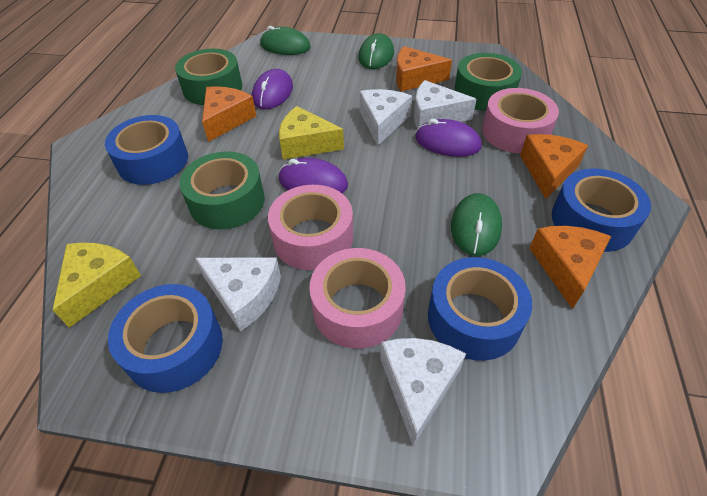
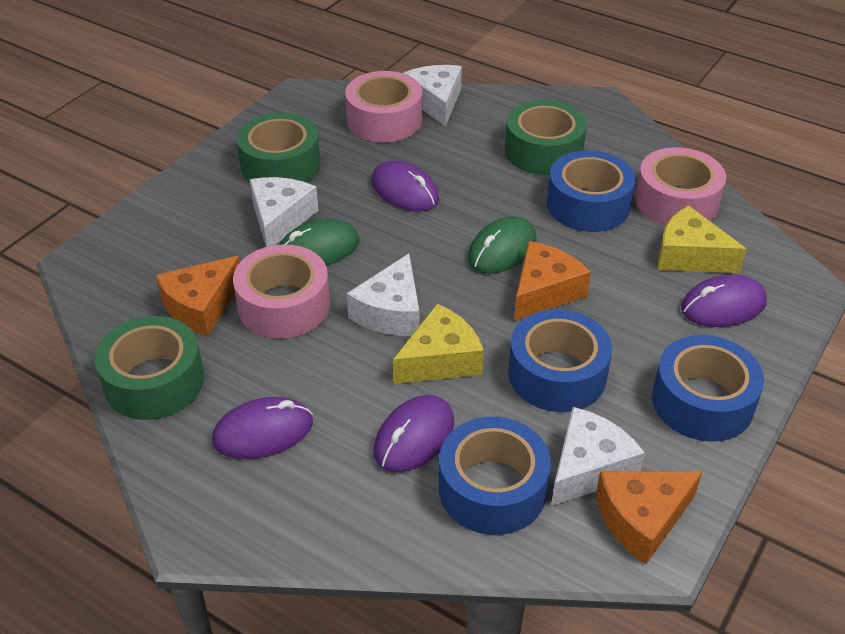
green mouse: [260,26,311,55] [359,33,394,69] [451,193,502,256] = 3 -> [279,219,360,266] [468,216,537,273] = 2
orange cheese: [202,86,256,142] [396,46,452,91] [520,134,588,199] [529,226,611,309] = 4 -> [155,256,240,336] [514,241,591,321] [596,471,702,564] = 3
purple mouse: [252,69,293,109] [279,158,348,193] [415,119,481,157] = 3 -> [212,397,313,459] [371,160,439,212] [374,395,454,472] [681,274,767,327] = 4

